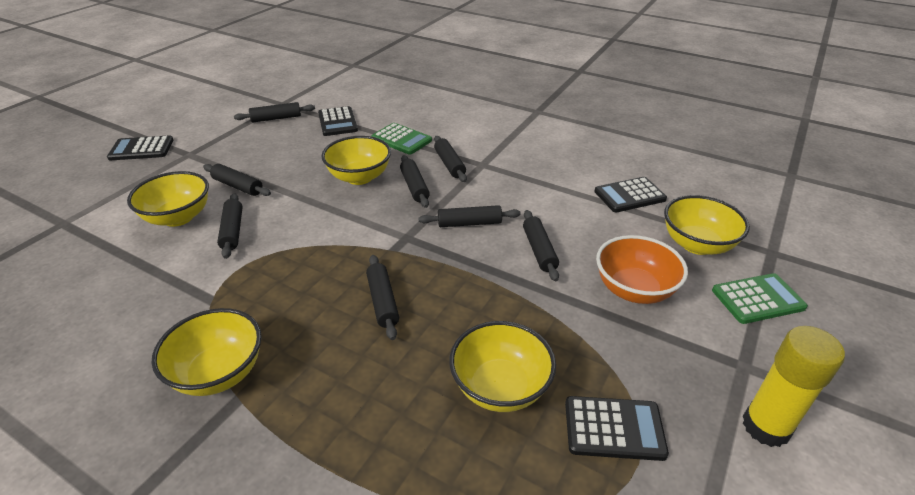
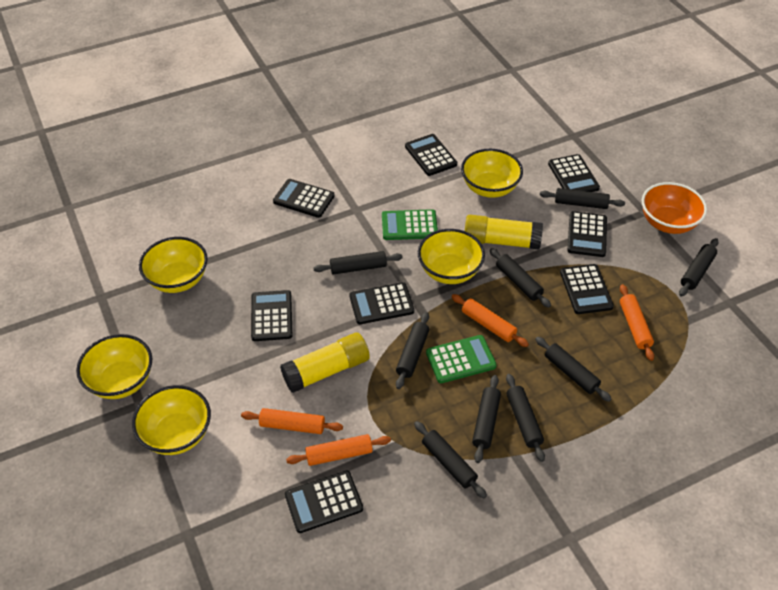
black calculator: [107,135,173,160] [318,106,358,136] [565,396,669,461] [594,177,667,212] = 4 -> [251,290,292,341] [273,179,335,218] [285,471,363,533] [349,282,414,324] [405,134,457,176] [548,154,600,192] [560,264,614,314] [567,211,607,257] = 8
black rolling pin: [203,164,271,196] [217,193,243,259] [234,102,315,122] [366,255,399,340] [400,155,430,208] [418,205,521,227] [434,136,467,182] [523,210,559,281] = 8 -> [314,251,403,275] [396,312,429,389] [414,421,487,498] [472,375,501,463] [490,248,551,308] [506,374,545,462] [535,337,612,402] [540,188,625,209] [679,238,719,297] = 9
orange rolling pin: none = 0 -> [241,408,343,434] [286,434,391,466] [451,294,529,347] [620,284,654,361] = 4
yellow glue stick: [743,326,845,447] = 1 -> [280,333,370,393] [465,215,543,250] = 2

